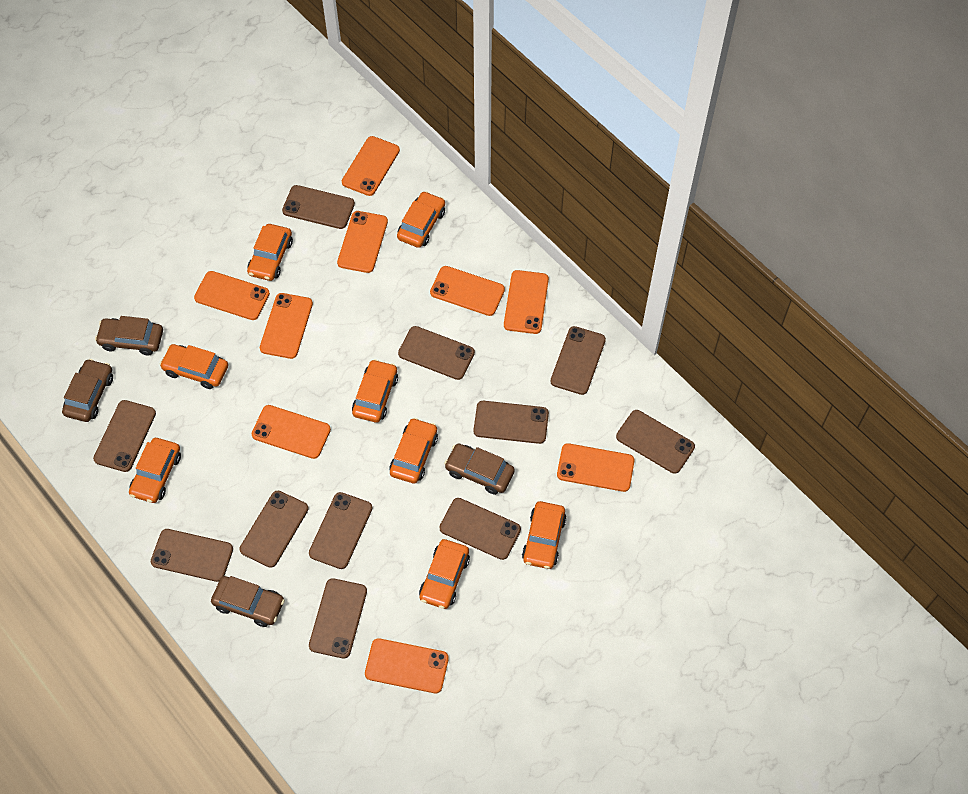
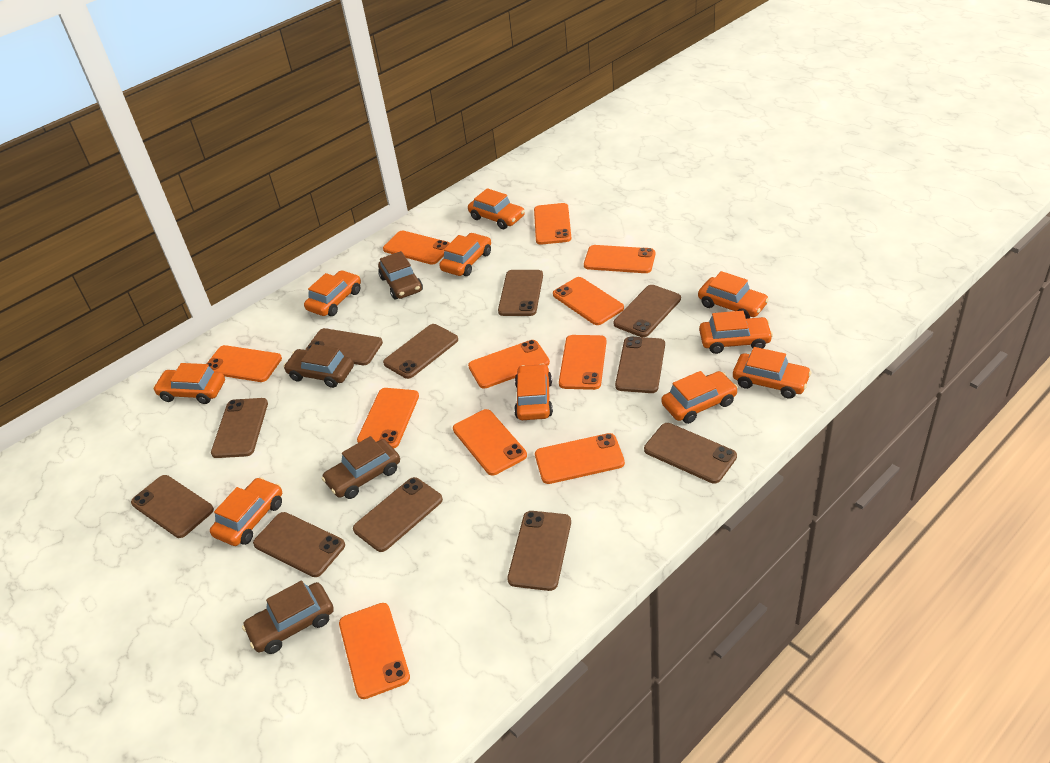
orange car: [129,438,181,503] [160,344,228,389] [247,224,293,281] [352,359,398,422] [389,418,438,483] [397,191,445,248] [419,539,470,609] [522,501,567,569] = 8 -> [153,363,225,404] [210,477,282,546] [304,270,361,316] [439,233,491,276] [468,188,525,229] [514,364,553,420] [661,371,738,424] [698,271,769,319] [699,311,773,354] [733,347,811,399] = 10
orange phone: [194,271,270,320] [252,405,331,459] [260,293,313,359] [337,211,388,273] [342,136,400,196] [365,638,449,693] [430,266,505,316] [504,270,549,334] [557,443,634,492] = 9 -> [207,345,282,382] [339,603,410,699] [357,388,419,449] [383,230,450,265] [453,409,527,475] [468,340,550,389] [534,203,572,245] [535,433,625,484] [553,277,624,325] [559,335,606,390] [584,245,655,273] = 11

